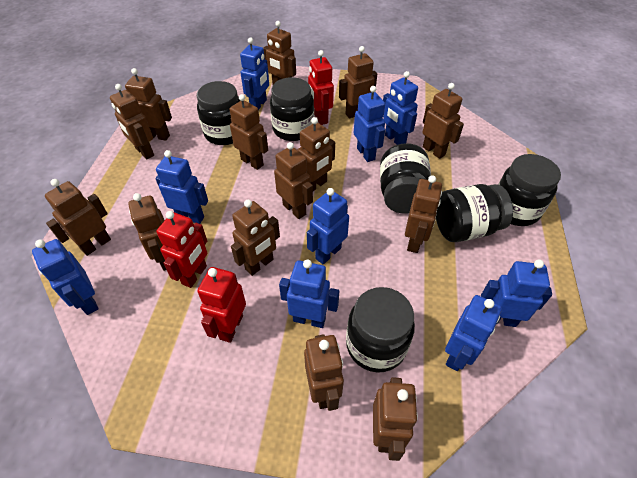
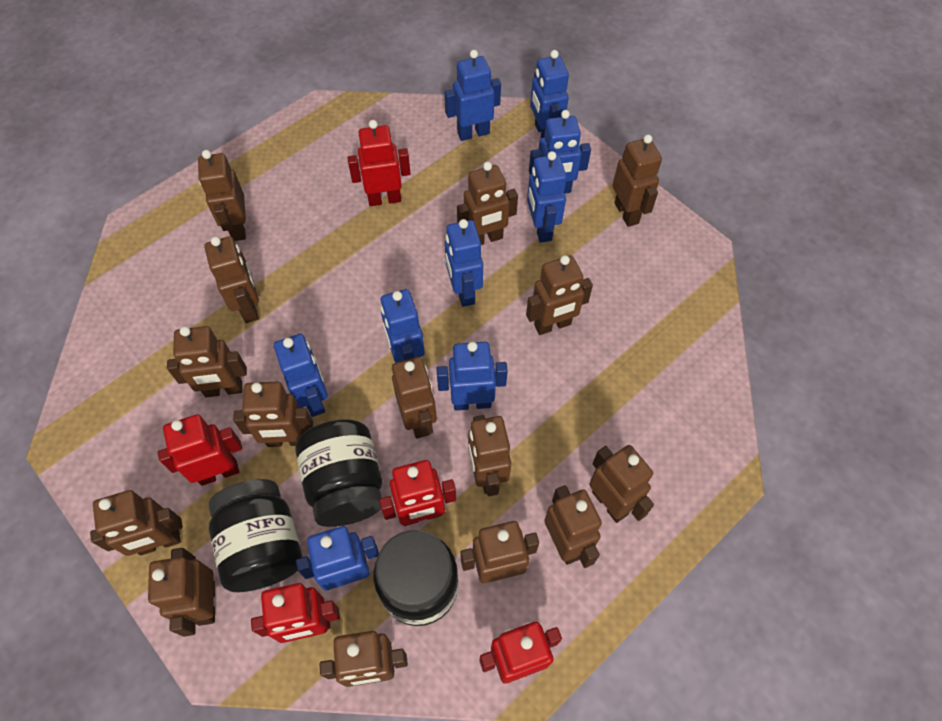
black jar: [197,81,240,145] [270,77,314,141] [346,287,415,373] [380,143,431,214] [436,184,513,242] [498,154,561,226] = 6 -> [209,479,302,592] [295,419,382,527] [373,530,459,626] = 3
brown robot: [45,179,111,256] [110,84,154,160] [125,68,172,141] [128,193,166,271] [230,94,268,170] [231,200,280,276] [263,21,296,84] [274,142,313,219] [298,117,335,191] [304,334,344,411] [339,46,377,118] [373,377,418,461] [405,175,442,253] [422,83,464,159] = 14 -> [90,490,183,556] [148,548,215,637] [167,326,247,398] [198,150,246,241] [204,236,259,323] [233,381,313,447] [320,631,408,687] [392,357,437,439] [457,162,518,245] [460,521,539,584] [468,415,511,496] [526,255,593,335] [544,485,602,568] [589,445,654,523] [613,135,662,227] = 15
red robot: [156,211,207,288] [197,267,246,343] [308,50,334,125] = 3 -> [158,414,242,486] [251,583,340,643] [347,120,411,206] [379,460,456,526] [480,622,562,684] = 5

